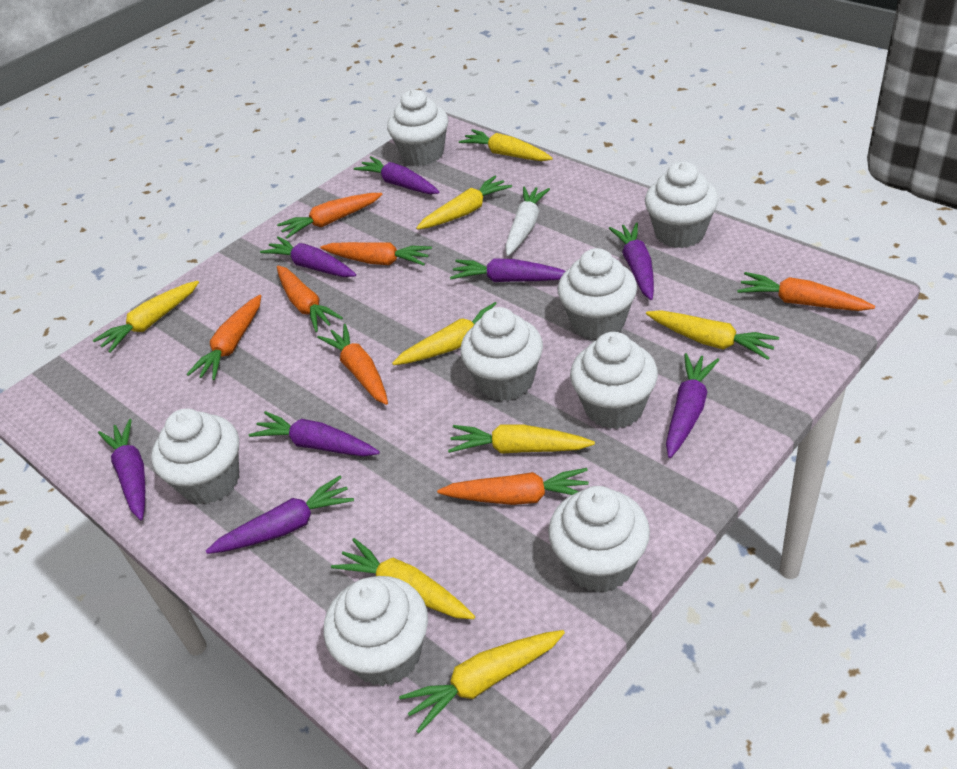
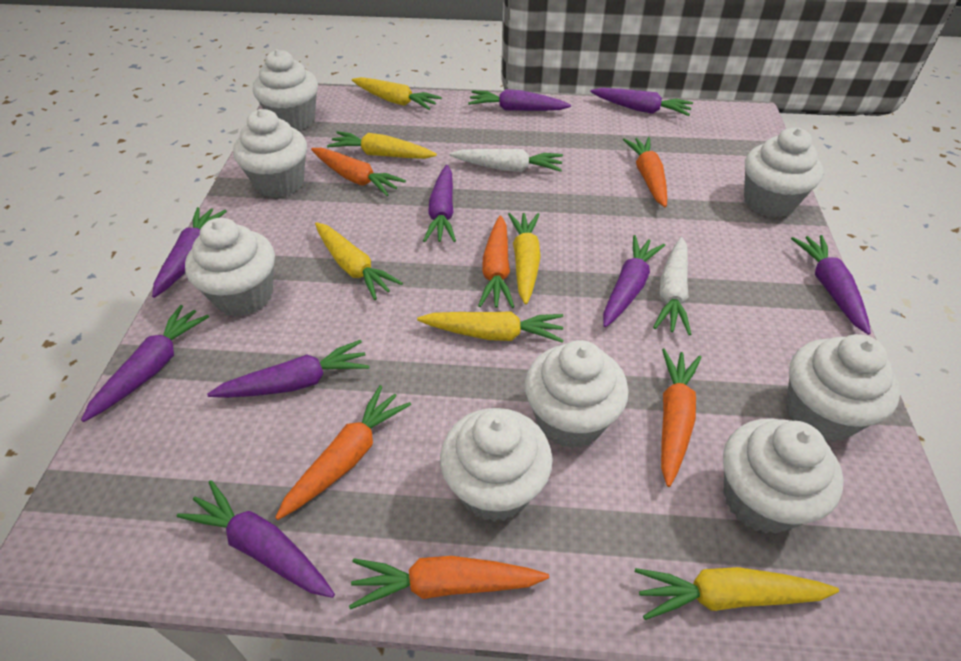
orange carrot: [187,295,261,380] [277,193,383,239] [277,266,343,332] [317,324,388,405] [321,242,432,266] [437,468,589,505] [737,272,875,311] = 7 -> [275,385,411,520] [311,148,406,196] [349,556,549,609] [478,215,514,308] [623,137,667,207] [661,348,702,487] = 6
purple carrot: [98,419,145,520] [206,476,354,554] [249,411,380,457] [260,236,356,277] [354,156,439,194] [450,259,566,282] [609,222,654,300] [666,353,719,458] = 8 -> [81,305,209,422] [152,207,227,298] [176,480,335,598] [207,340,370,398] [423,165,456,242] [468,89,571,111] [590,88,693,116] [603,235,665,327] [791,235,871,335] = 9
white carrot: [505,186,550,256] = 1 -> [450,149,563,172] [653,237,691,335] = 2
yellow carrot: [93,281,199,353] [331,538,475,619] [392,302,497,365] [399,630,565,733] [416,176,512,230] [448,424,595,454] [459,129,553,161] [646,310,779,360] = 8 -> [315,222,403,300] [327,131,437,159] [352,77,442,110] [417,311,564,343] [508,213,541,305] [635,567,839,620] = 6

